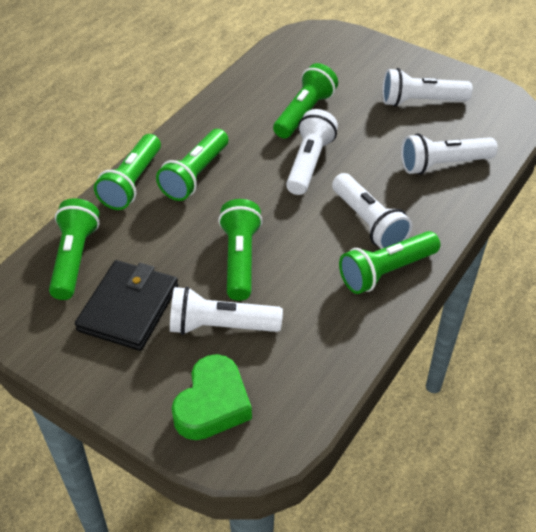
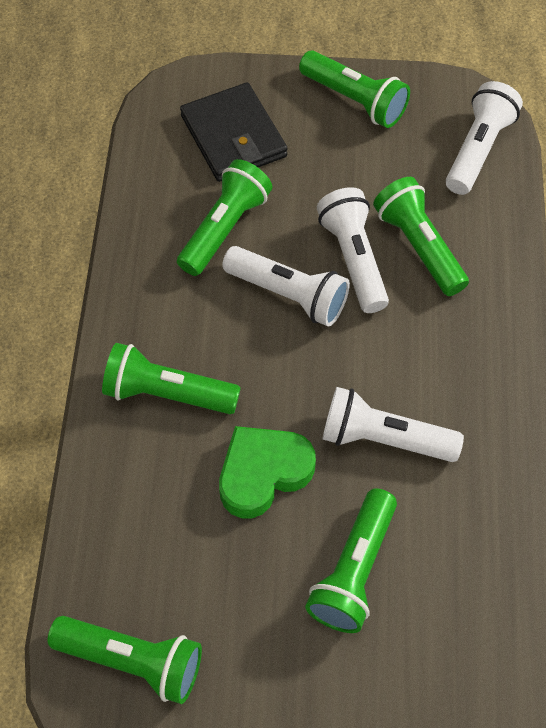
white flashlight: [170,286,283,335] [286,109,338,195] [332,173,413,249] [382,68,473,106] [401,133,498,175] = 5 -> [222,246,350,326] [317,187,389,313] [323,387,464,462] [446,81,523,195] = 4

